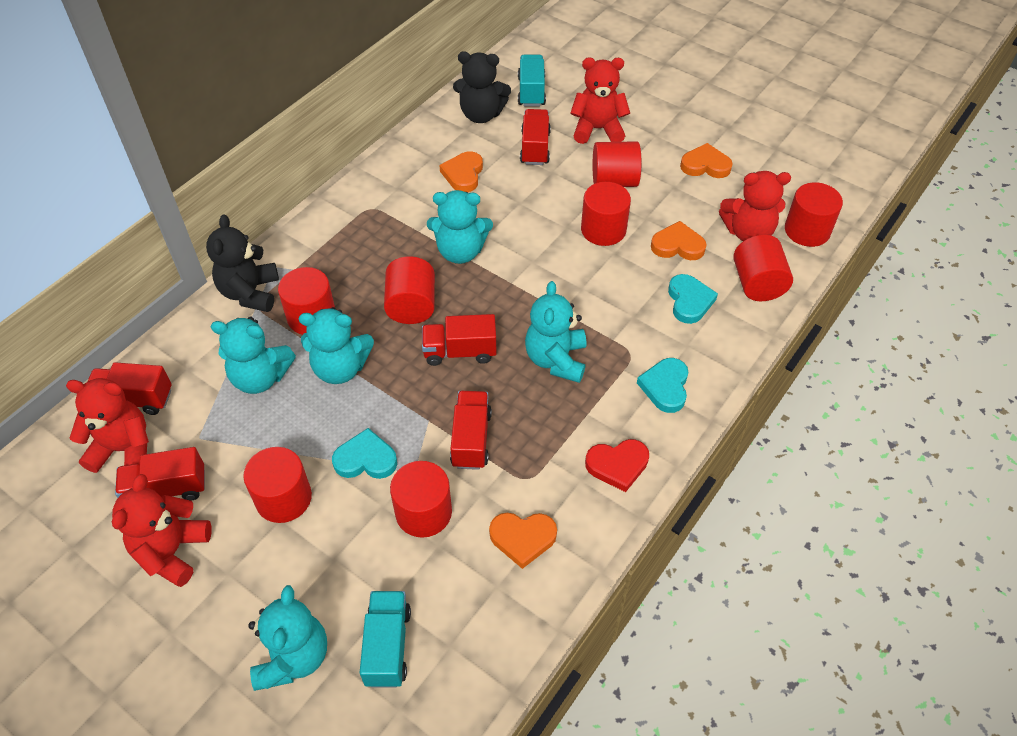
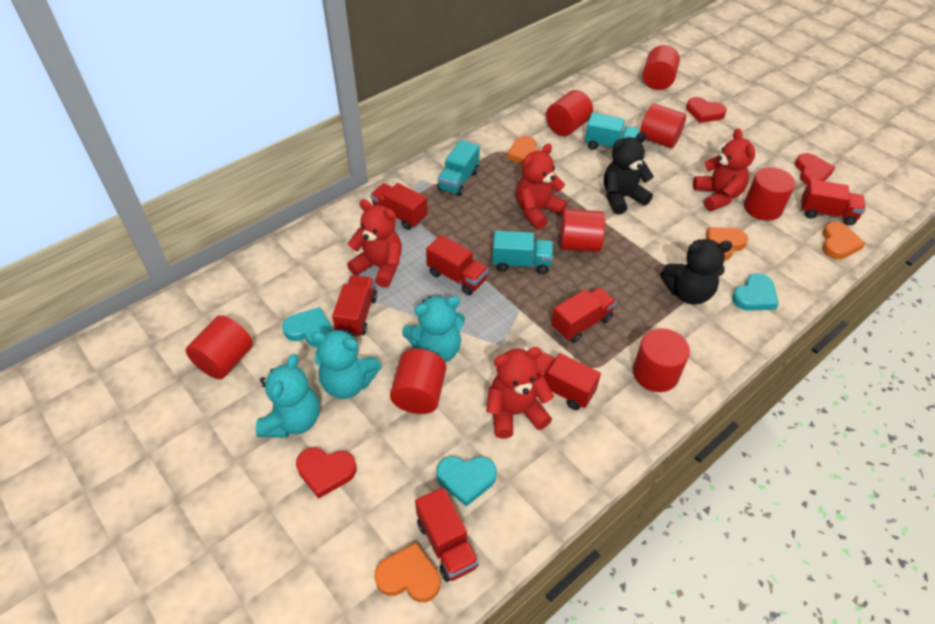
red heart: [585,439,649,492] = 1 -> [296,447,357,499] [686,97,727,123] [795,153,835,184] = 3
red truck: [87,362,172,415] [115,447,205,501] [422,314,497,366] [450,391,492,470] [520,109,551,165] = 5 -> [332,275,377,337] [370,183,428,230] [415,487,479,582] [426,235,489,295] [535,352,601,410] [551,287,616,343] [801,179,865,225] = 7
turquoise teddy bear: [211,317,296,394] [248,585,327,691] [299,307,374,384] [427,190,493,264] [525,281,587,383] = 5 -> [256,354,319,438] [311,329,382,399] [402,296,465,362] = 3
turquoise truck: [360,591,411,688] [518,55,546,106] = 2 -> [438,140,480,196] [492,231,553,274] [585,113,640,150] = 3

